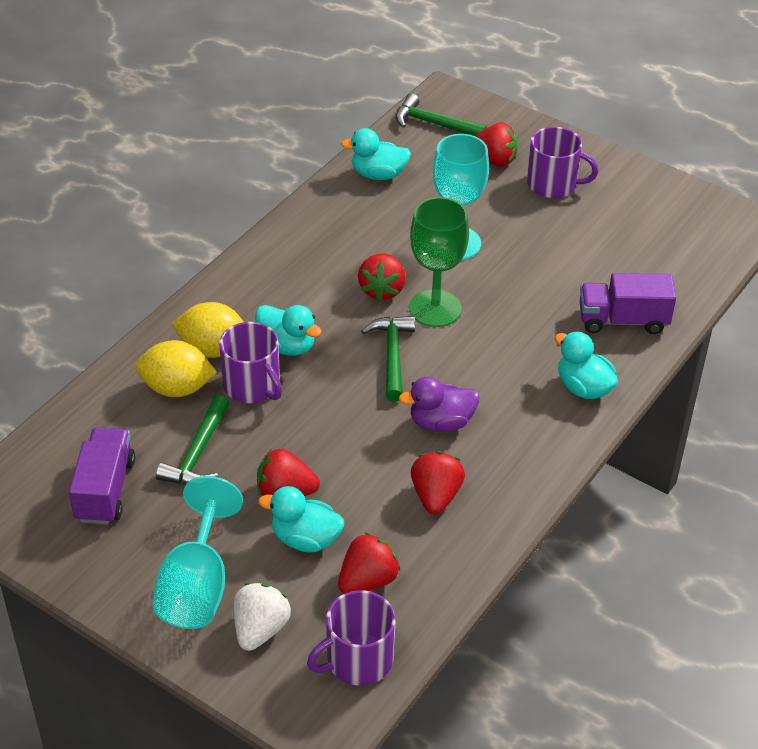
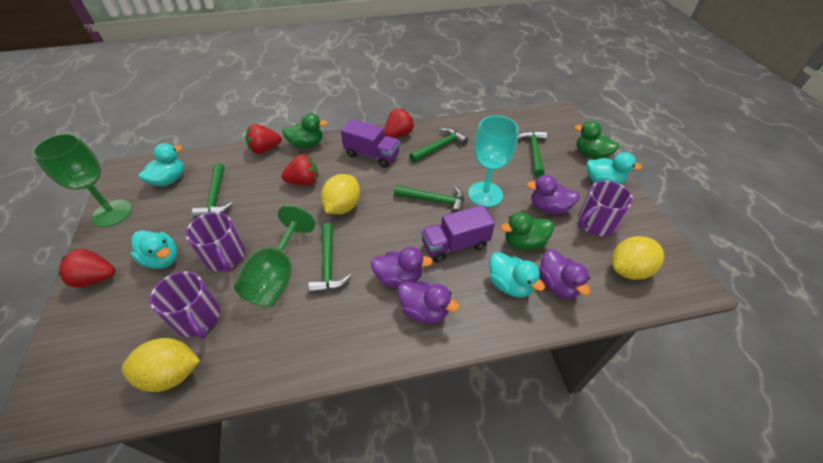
green duck: none = 0 -> [282,113,328,148] [500,212,554,250] [574,121,620,159] = 3
green goblet: [409,197,469,327] = 1 -> [32,133,132,227] [234,205,315,307] = 2
green hammer: [156,395,229,485] [361,316,415,402] [396,94,487,136] = 3 -> [192,163,233,219] [308,223,352,294] [394,185,464,213] [409,128,469,163] [518,131,547,177] = 5
purple duck: [399,377,480,432] = 1 -> [370,246,433,288] [397,281,459,323] [526,175,580,214] [539,249,590,299] = 4
red strawberry: [257,449,320,497] [338,532,400,594] [358,253,406,301] [411,451,465,514] [475,122,518,167] = 5 -> [58,249,116,288] [245,124,282,154] [281,154,318,185] [384,109,414,138] = 4
turquoise goblet: [153,476,243,629] [433,134,489,260] = 2 -> [468,115,518,207] = 1
white strawberry: [234,583,291,651] = 1 -> none = 0
yellow lemon: [135,340,217,397] [172,302,243,358] = 2 -> [121,338,200,392] [321,174,360,214] [612,236,664,280] = 3

